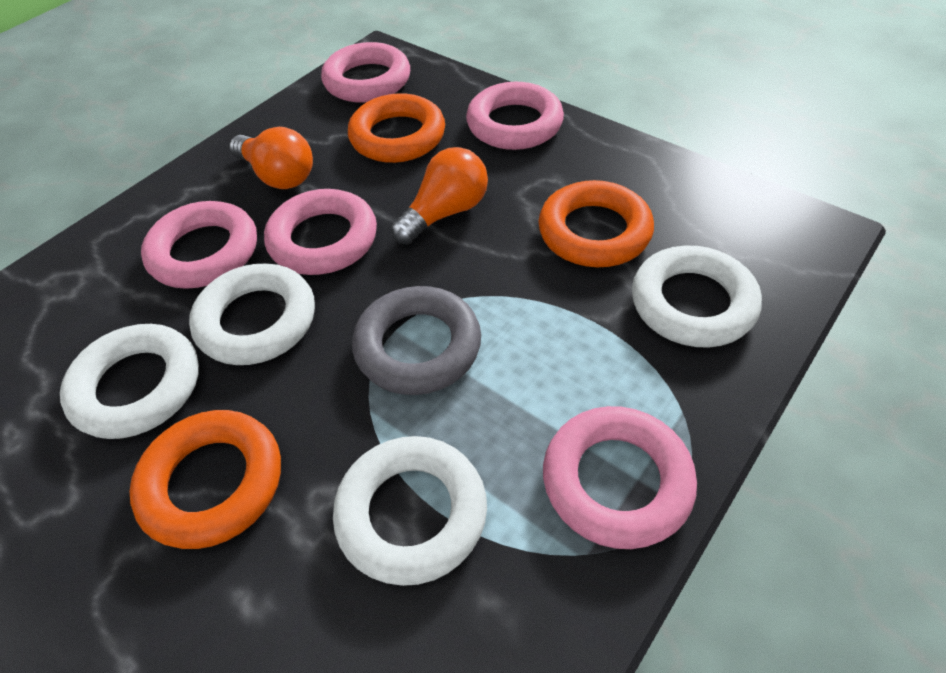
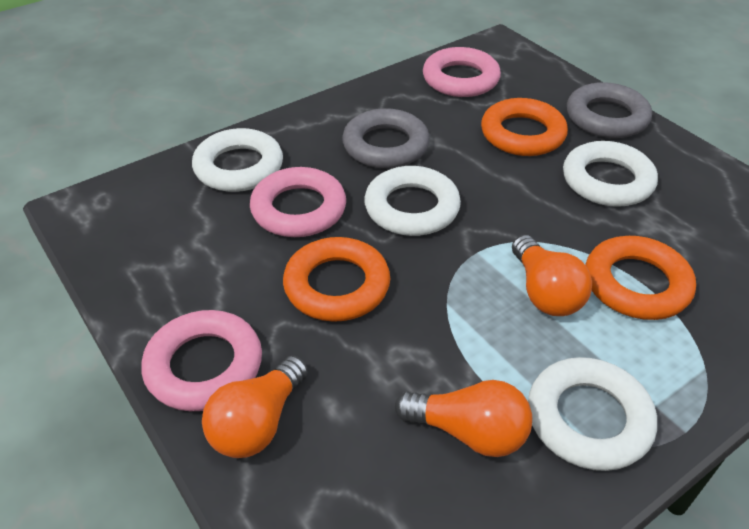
grey ring: [352,286,481,395] = 1 -> [342,108,430,169] [567,82,652,138] = 2
orange light bulb: [229,127,313,189] [390,147,488,245] = 2 -> [202,356,308,458] [395,380,532,457] [512,235,592,316] = 3
pink ring: [141,201,257,289] [264,189,377,275] [321,42,410,103] [466,82,564,150] [543,406,697,549] = 5 -> [141,310,262,411] [250,167,346,237] [423,47,501,97] = 3

